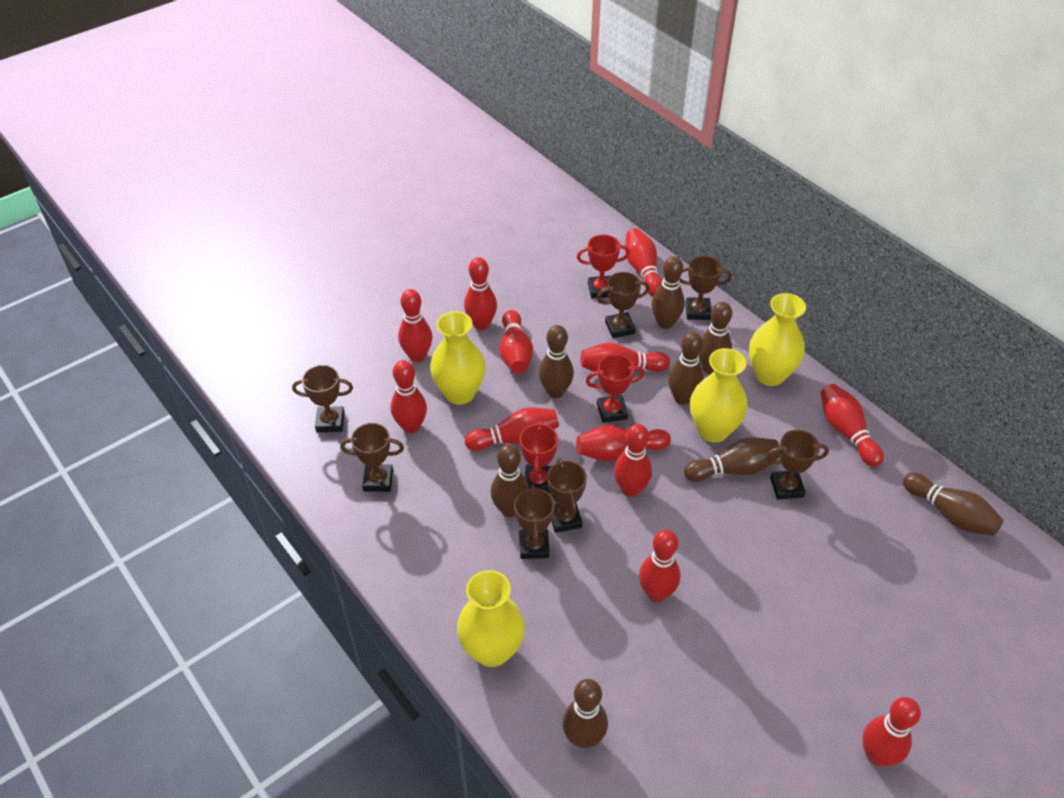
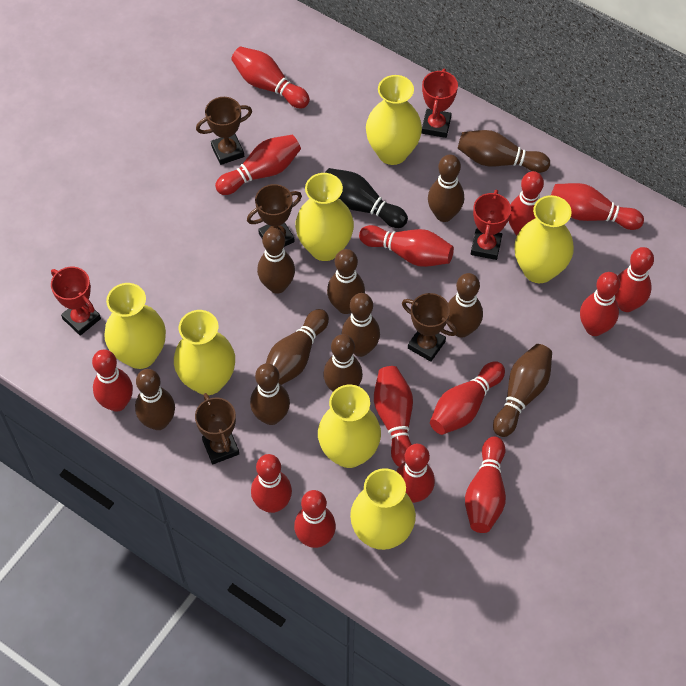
black bowling pin: none = 0 -> [325,168,408,228] = 1
brown bowling pin: [491,444,529,517] [539,325,574,398] [562,679,608,748] [651,256,685,329] [668,332,704,405] [684,437,780,482] [699,302,732,374] [903,473,1004,536] = 8 -> [135,369,175,430] [250,363,290,425] [257,228,295,294] [266,309,329,385] [323,334,363,392] [327,249,365,314] [341,293,380,357] [428,154,464,222] [447,273,483,337] [458,130,550,173] [493,344,552,437] = 11
brown trophy: [292,365,353,432] [340,423,404,492] [514,484,555,559] [547,458,587,533] [597,272,650,338] [679,256,732,320] [766,430,829,500] = 7 -> [195,393,239,464] [196,97,252,165] [247,184,302,247] [402,293,458,362] = 4
red bowling pin: [391,360,427,433] [398,289,432,362] [464,257,497,330] [465,407,559,451] [500,310,533,374] [576,425,671,461] [581,342,670,372] [614,424,652,497] [625,228,662,297] [639,530,680,602] [820,384,884,467] [862,697,921,766] = 12 -> [92,349,133,412] [215,135,301,195] [231,46,310,108] [251,454,292,513] [294,490,336,548] [359,225,454,267] [374,366,413,467] [396,444,435,503] [430,361,505,435] [465,436,506,533] [508,171,544,236] [551,183,644,230] [580,272,620,336] [615,247,654,312] = 14
yellow vase: [430,311,486,405] [457,570,525,667] [690,348,748,443] [749,293,806,386] = 4 -> [104,283,166,369] [174,310,235,395] [295,173,354,261] [318,385,381,468] [350,468,416,550] [366,75,422,165] [514,195,574,283] = 7

